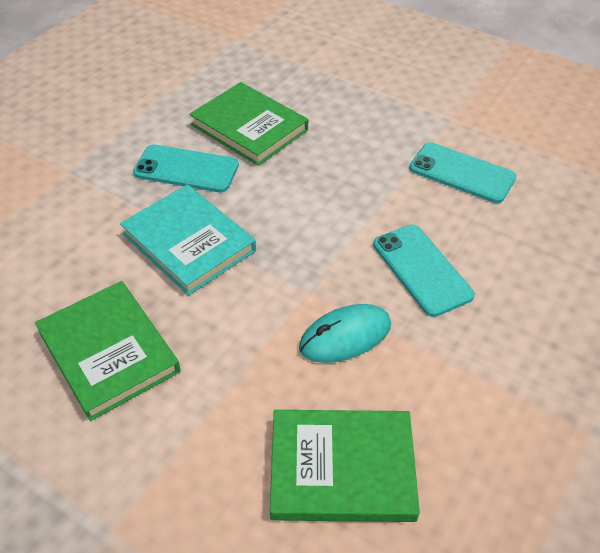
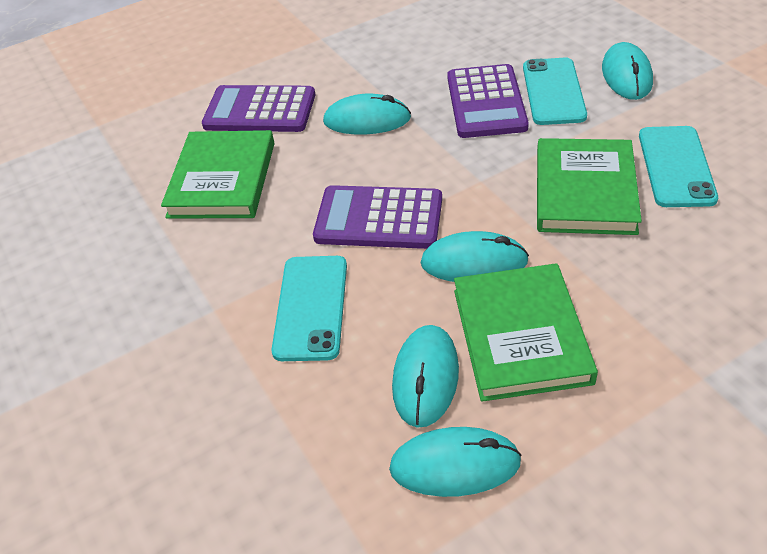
purple calculator: none = 0 -> [202,85,315,132] [313,185,442,249] [447,64,529,138] = 3
turquoise book: [120,184,256,296] = 1 -> none = 0
turquoise mouse: [299,304,391,363] = 1 -> [323,94,411,134] [389,427,522,497] [392,325,459,428] [421,231,529,282] [602,42,653,100] = 5

